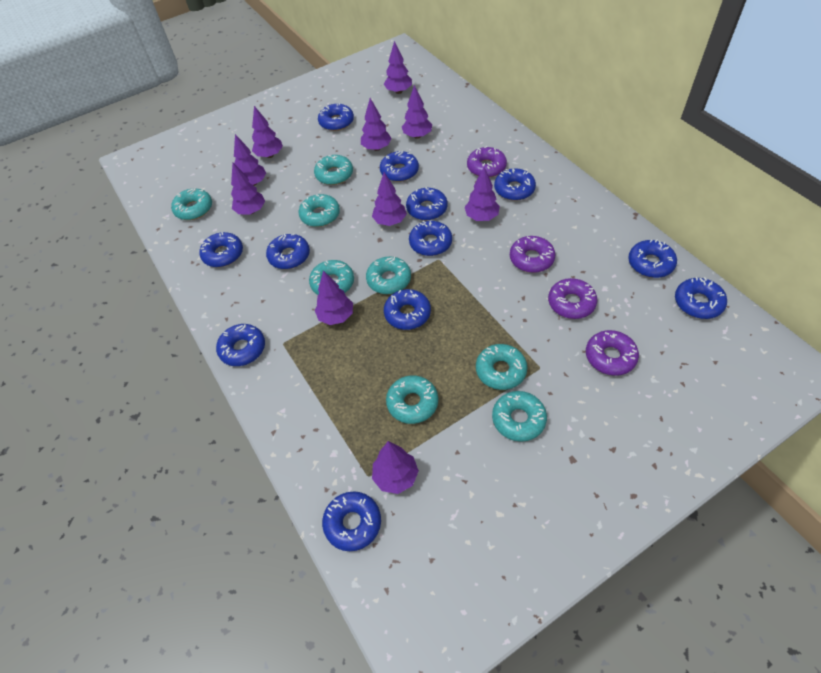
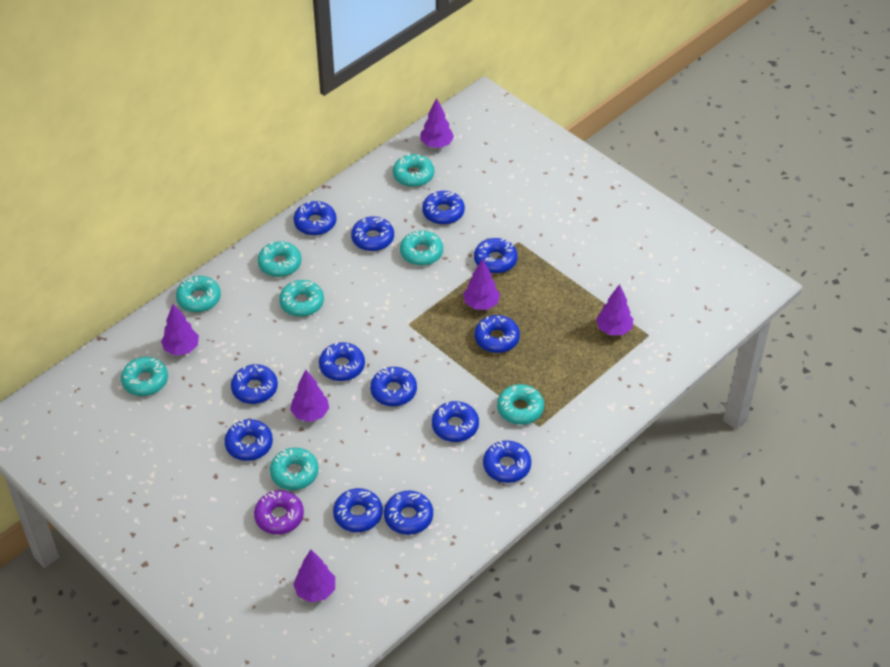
blue donut: [199,232,243,267] [216,324,265,366] [266,234,310,269] [318,103,354,131] [322,491,381,551] [380,151,419,182] [384,289,431,330] [406,188,447,221] [409,221,452,256] [494,168,536,201] [628,239,677,278] [675,277,727,319] = 12 -> [224,419,273,461] [231,364,278,404] [294,201,336,235] [319,342,365,381] [333,488,383,532] [351,216,394,251] [370,367,417,406] [384,491,433,535] [422,191,465,225] [432,401,479,442] [474,238,518,273] [474,315,520,353] [483,440,531,483] = 13
purple donut: [467,146,507,178] [510,236,556,273] [548,278,597,319] [586,330,639,376] = 4 -> [254,490,304,535] = 1
purple tree: [231,162,265,214] [234,134,266,186] [252,106,283,158] [315,270,353,325] [361,98,392,151] [372,172,407,226] [372,441,419,494] [384,41,412,94] [402,85,432,139] [465,167,500,221] = 10 -> [161,304,199,356] [290,370,329,422] [293,550,335,602] [420,98,454,148] [463,259,500,310] [596,284,633,335] = 6

